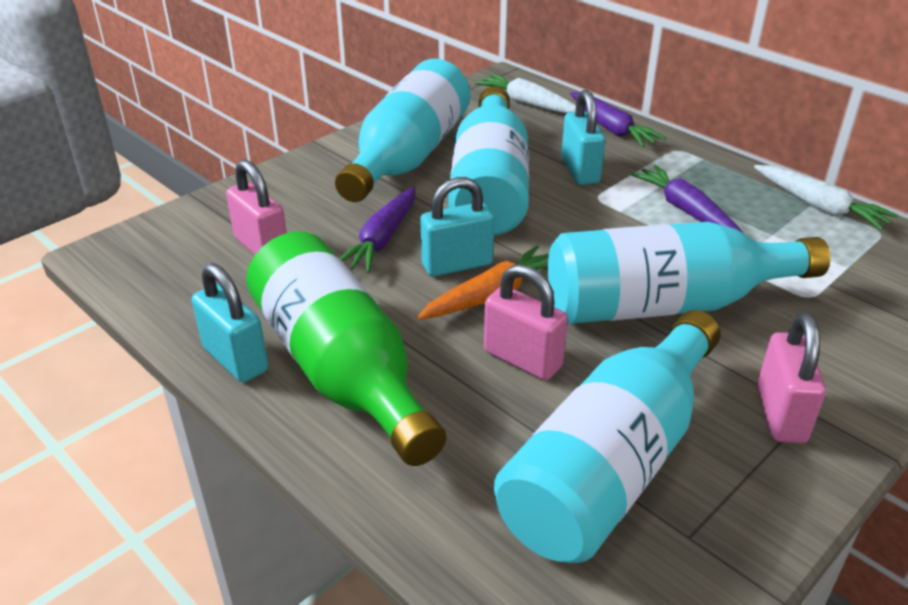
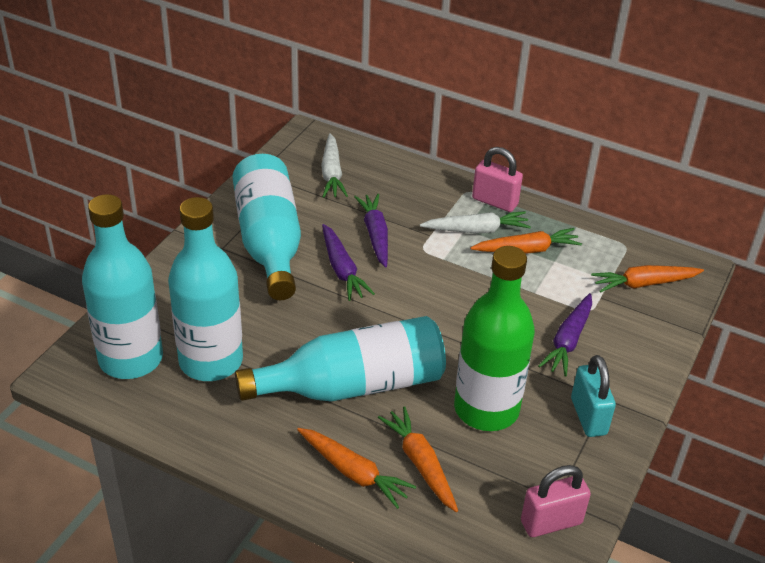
orange carrot: [417,246,549,320] = 1 -> [297,428,416,509] [378,406,458,512] [470,228,582,253] [591,265,704,293] = 4
pink padlock: [226,159,287,255] [484,264,568,380] [757,313,826,443] = 3 -> [472,147,523,212] [521,465,591,537] = 2
turquoise padlock: [192,263,268,382] [420,177,494,277] [561,89,605,185] = 3 -> [571,355,616,437] = 1

